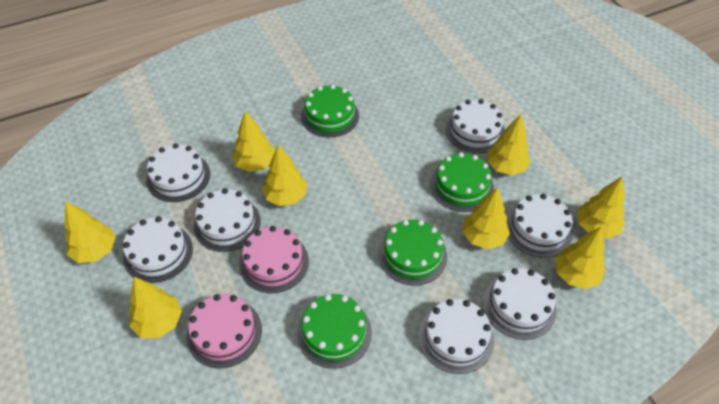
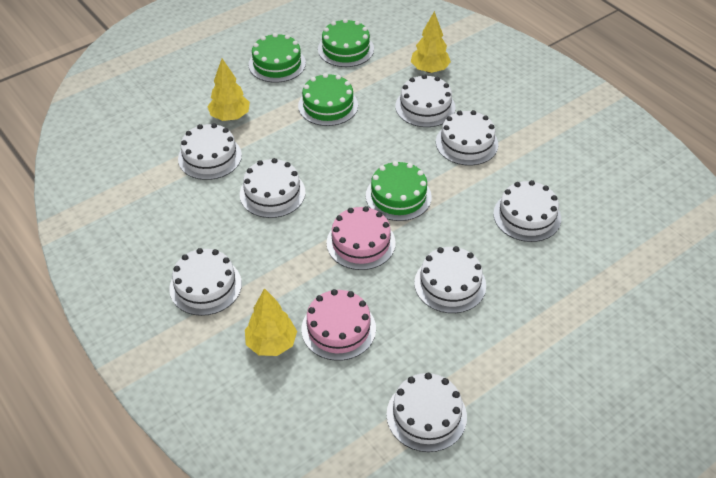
white cake: [123,216,193,283] [146,143,210,202] [194,188,261,252] [418,299,494,374] [446,99,505,153] [483,268,557,340] [506,194,573,258] = 7 -> [169,248,242,316] [178,123,242,180] [240,158,306,218] [386,373,467,452] [395,74,456,127] [414,246,486,313] [436,110,498,166] [493,180,561,242] = 8
yellow tree: [65,201,116,263] [129,277,182,338] [232,111,275,172] [262,144,307,206] [462,187,510,249] [487,114,531,175] [555,227,605,289] [577,177,625,239] = 8 -> [207,59,250,121] [245,288,297,356] [411,11,451,73] = 3

